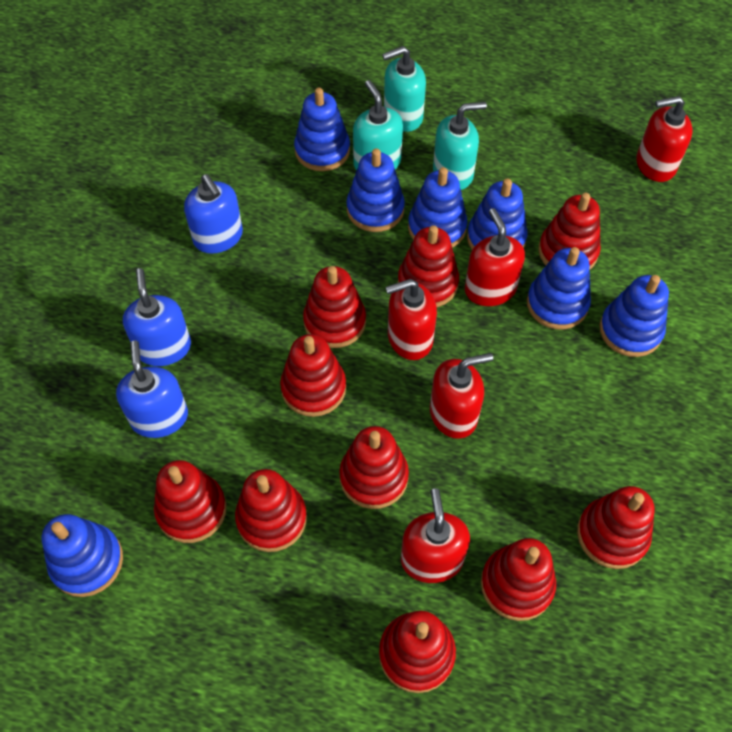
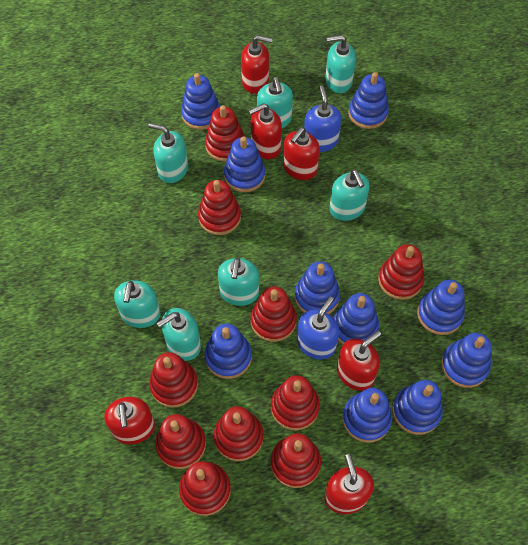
blue soap dispenser: [116,341,188,438] [123,268,191,366] [184,174,243,254] = 3 -> [297,297,339,360] [304,85,342,152] = 2
blue stacking toy: [42,514,123,597] [294,88,350,171] [346,148,405,232] [408,167,468,248] [467,178,527,250] [527,247,591,330] [600,275,669,357] = 7 -> [181,73,220,130] [205,324,252,379] [224,136,266,192] [295,261,340,314] [334,293,379,344] [342,388,392,443] [348,72,389,129] [392,380,443,435] [417,280,465,335] [441,333,492,388] = 10
red soap dispenser: [385,279,437,360] [401,488,470,583] [430,353,493,439] [465,208,525,306] [637,96,693,182] = 5 -> [104,397,155,444] [241,35,273,94] [249,103,282,159] [283,127,320,180] [324,454,374,514] [337,331,381,391] = 6
turquoise soap dispenser: [353,80,403,170] [382,46,426,132] [433,102,487,190] = 3 -> [114,280,161,328] [148,123,188,183] [157,308,201,361] [218,258,259,306] [257,77,293,128] [325,35,356,93] [329,170,370,221] = 7

